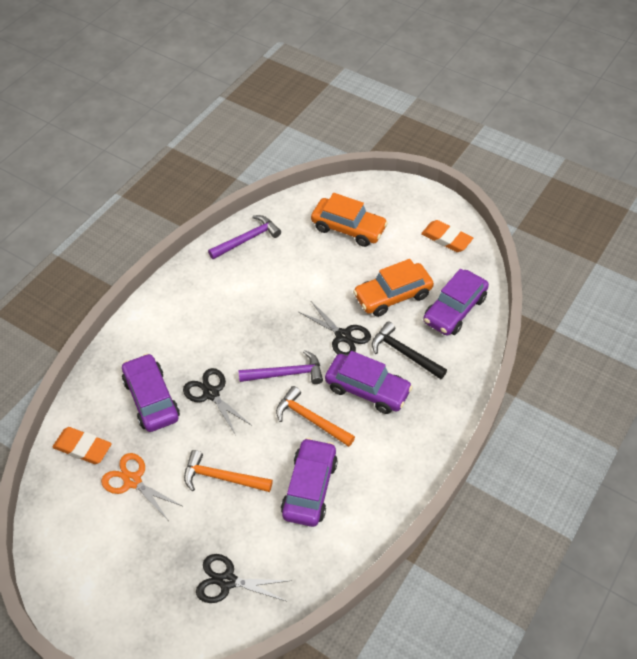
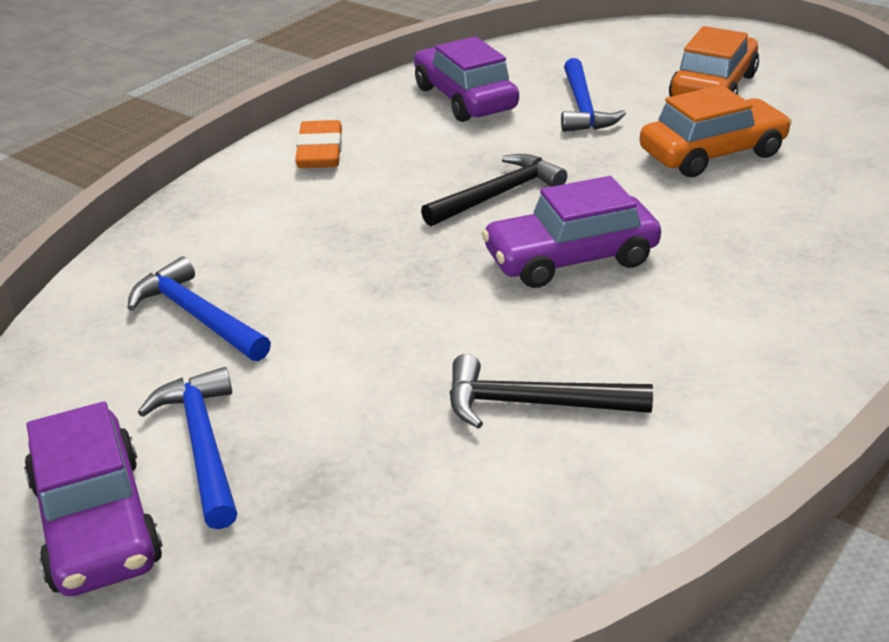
black hammer: [372,322,447,379] = 1 -> [421,154,567,226] [450,354,653,429] = 2
black scissors: [183,368,251,435] [196,554,292,603] [299,301,371,356] = 3 -> none = 0
blue hammer: none = 0 -> [128,257,271,361] [138,367,237,529] [561,58,626,132] = 3
orange eraser: [52,427,112,464] [421,220,473,252] = 2 -> [295,120,342,168] = 1
orange hammer: [184,450,273,492] [276,386,355,447] = 2 -> none = 0
orange scissors: [101,453,182,520] = 1 -> none = 0
purple car: [122,353,180,432] [281,438,338,527] [325,351,413,414] [423,269,489,336] = 4 -> [24,401,163,596] [414,37,519,122] [481,176,661,288] = 3
purple hammer: [208,215,281,259] [238,350,323,384] = 2 -> none = 0

